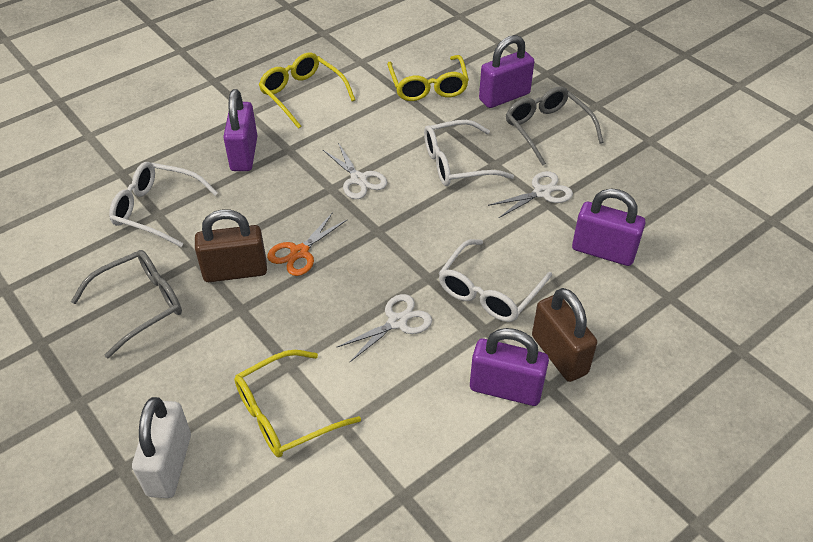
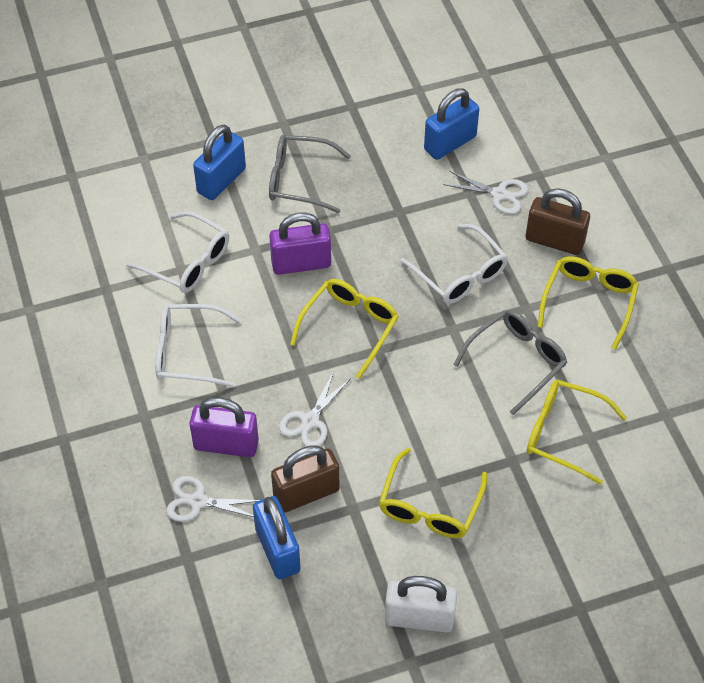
blue padlock: none = 0 -> [193,125,246,200] [253,496,301,579] [424,88,479,160] = 3
orange scissors: [267,212,347,276] = 1 -> none = 0
purple padlock: [223,89,257,171] [470,328,549,406] [479,35,534,108] [572,188,646,266] = 4 -> [190,397,259,457] [269,212,331,275] = 2
yellow glasses: [234,350,361,457] [259,53,355,129] [387,55,469,101] = 3 -> [290,279,399,379] [379,448,487,538] [527,380,627,485] [538,256,639,350] = 4

